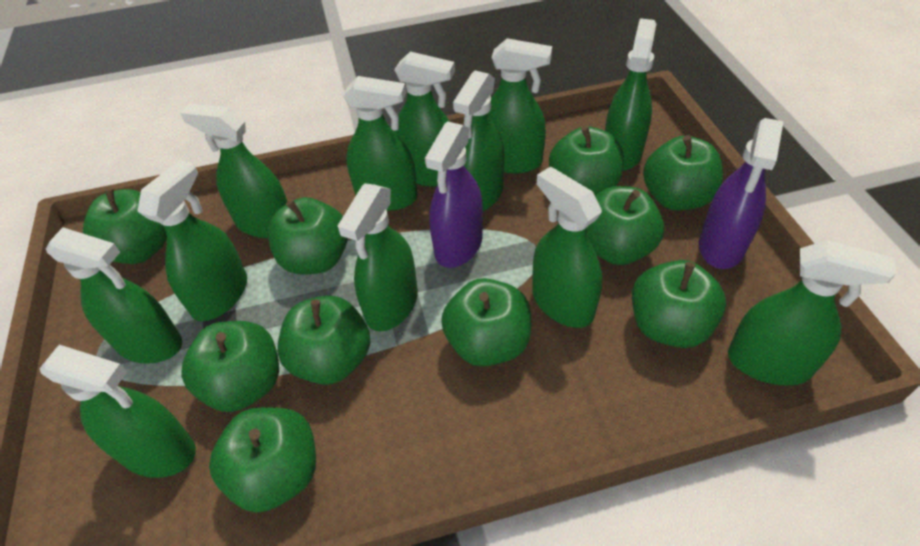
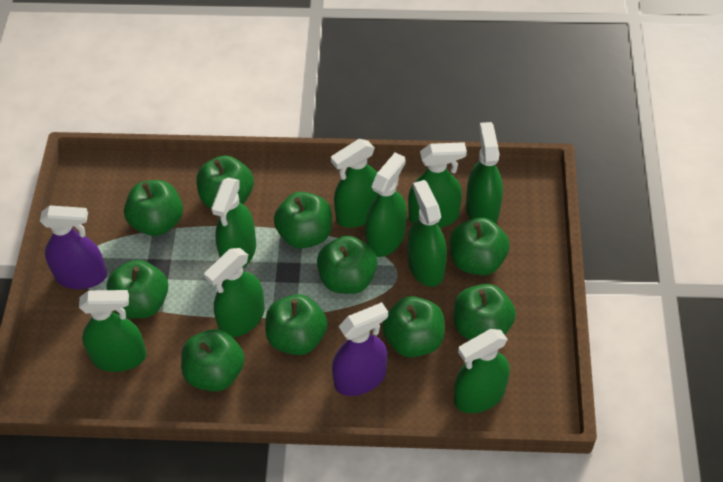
green spray bottle: [40,345,196,478] [46,227,182,364] [137,160,247,321] [180,104,288,238] [338,183,418,332] [343,76,417,211] [393,51,455,187] [453,71,504,211] [488,38,552,173] [532,166,602,328] [605,18,656,171] [728,240,896,386] = 12 -> [79,290,146,372] [204,248,265,338] [211,178,256,268] [331,139,378,228] [365,152,407,257] [408,142,467,228] [408,180,447,287] [454,329,510,413] [466,122,503,224] = 9

